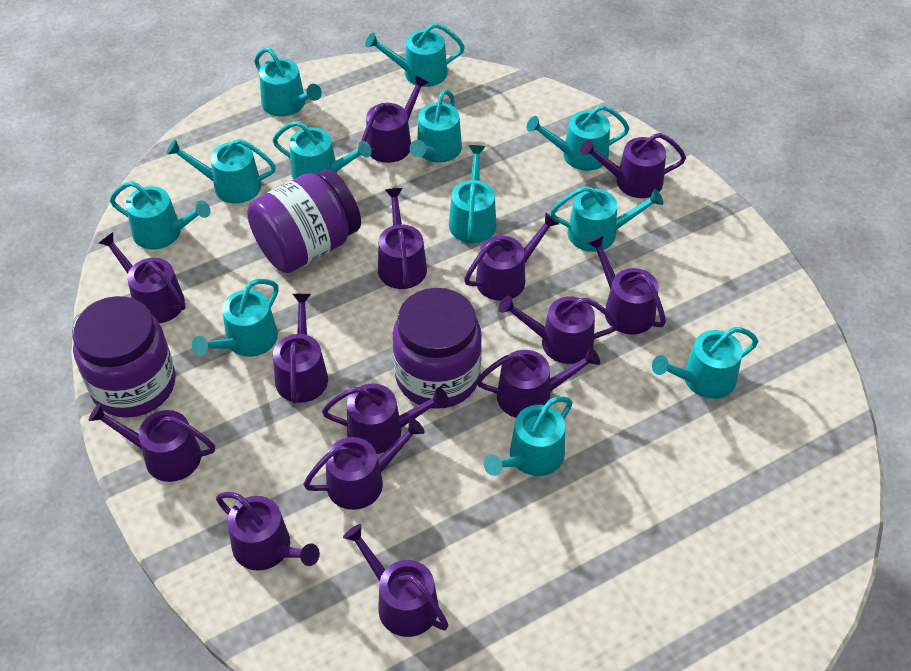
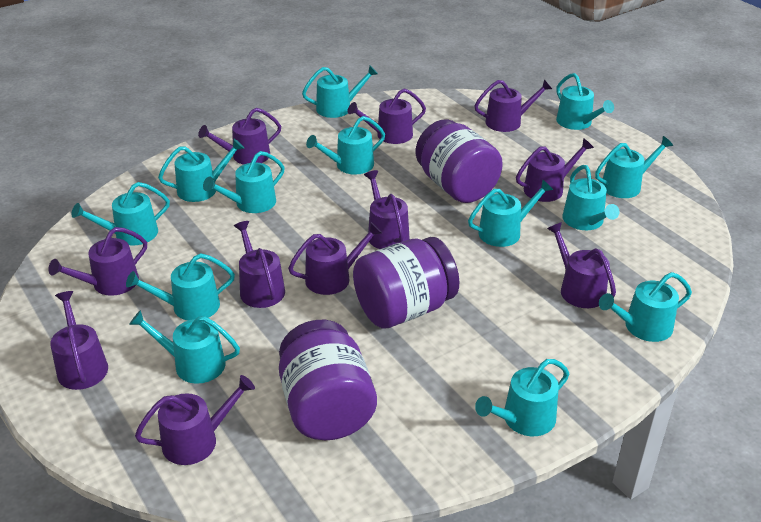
purple watering can: [89,403,215,482] [99,232,185,323] [216,492,320,571] [273,294,328,404] [303,418,424,510] [322,383,449,454] [343,524,448,637] [362,75,429,163] [378,188,427,289] [464,212,559,301] [476,347,600,418] [499,296,618,364] [580,133,686,198] [587,235,666,334] = 14 -> [48,227,147,296] [50,291,108,390] [135,375,255,465] [198,108,281,165] [234,221,285,308] [288,222,382,295] [347,88,426,144] [364,170,410,249] [474,79,552,132] [516,138,594,202] [547,222,616,308] = 11
turquoise watering can: [110,181,211,250] [167,139,276,203] [192,279,279,357] [254,47,322,116] [273,121,371,180] [365,23,465,87] [410,89,462,163] [449,145,497,243] [484,396,573,476] [526,105,630,171] [550,186,663,252] [652,327,758,399] = 12 -> [71,182,170,246] [126,253,235,321] [129,310,240,384] [158,139,244,202] [203,151,285,213] [302,65,378,118] [306,116,385,175] [468,179,553,247] [475,359,569,436] [556,73,614,130] [562,165,620,230] [595,136,673,198] [599,272,692,342] = 13

